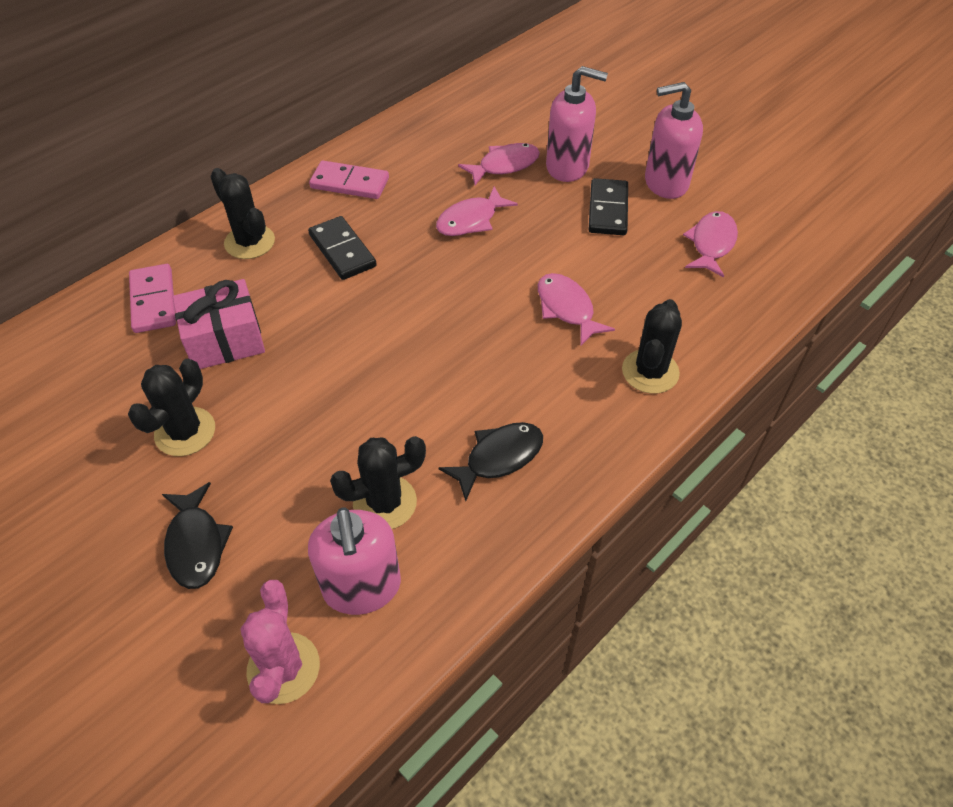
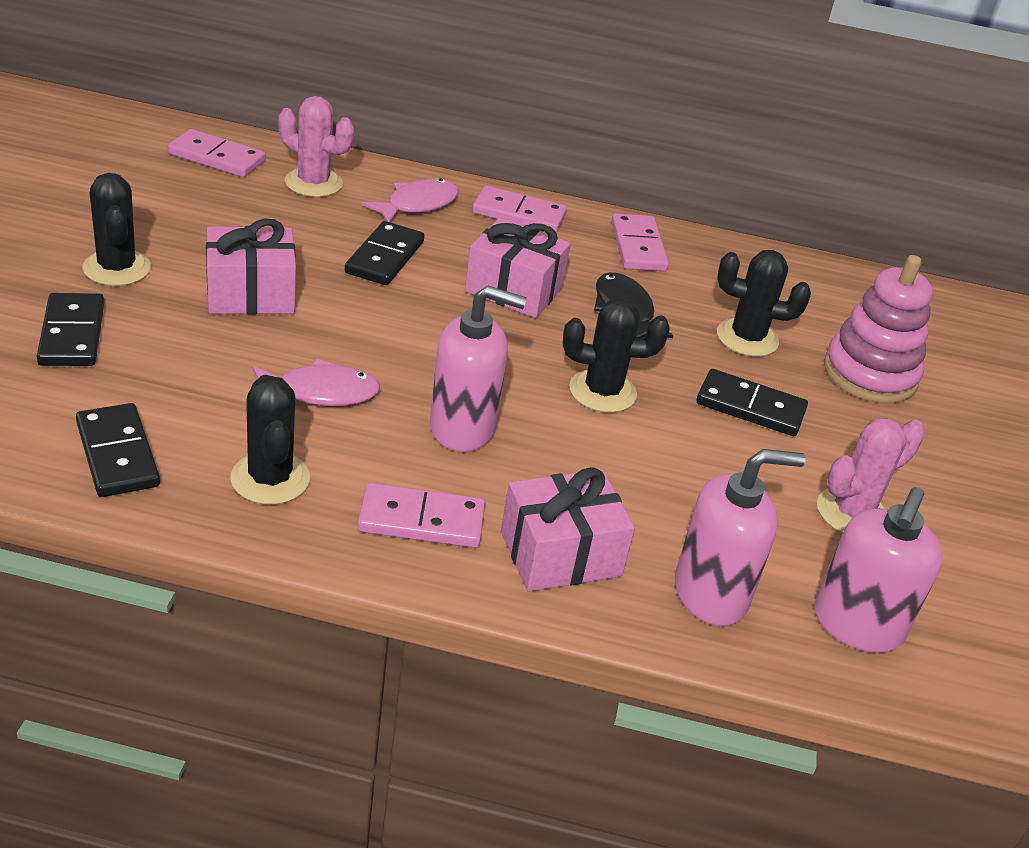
black domino: [308,216,377,280] [588,178,628,235] = 2 -> [37,293,104,366] [76,403,160,497] [345,221,424,285] [696,369,808,436] = 4
black fish: [162,482,233,589] [438,422,543,501] = 2 -> [594,272,673,338] = 1
pink cactus: [241,580,320,704] = 1 -> [278,96,354,197] [817,418,925,533] = 2
pink domino: [129,264,176,333] [309,161,389,199] = 2 -> [168,129,265,177] [357,483,485,548] [472,186,567,233] [611,213,669,271] = 4
pink fish: [436,186,518,236] [458,143,540,185] [538,273,615,345] [683,211,738,277] = 4 -> [253,359,380,406] [361,178,458,222] = 2
pink gift: [173,279,265,369] = 1 -> [206,219,296,314] [465,218,571,318] [501,467,635,592] = 3
pink stacking toy: none = 0 -> [824,255,933,403] = 1

